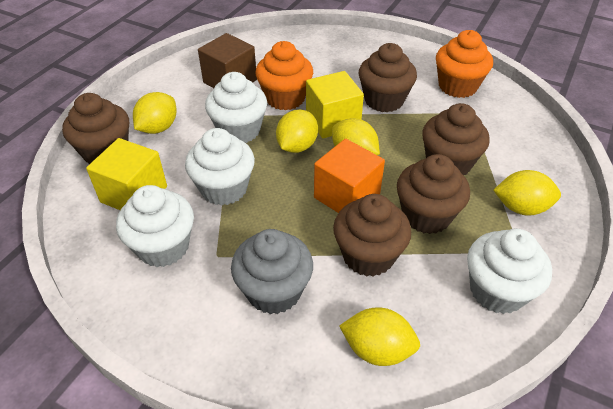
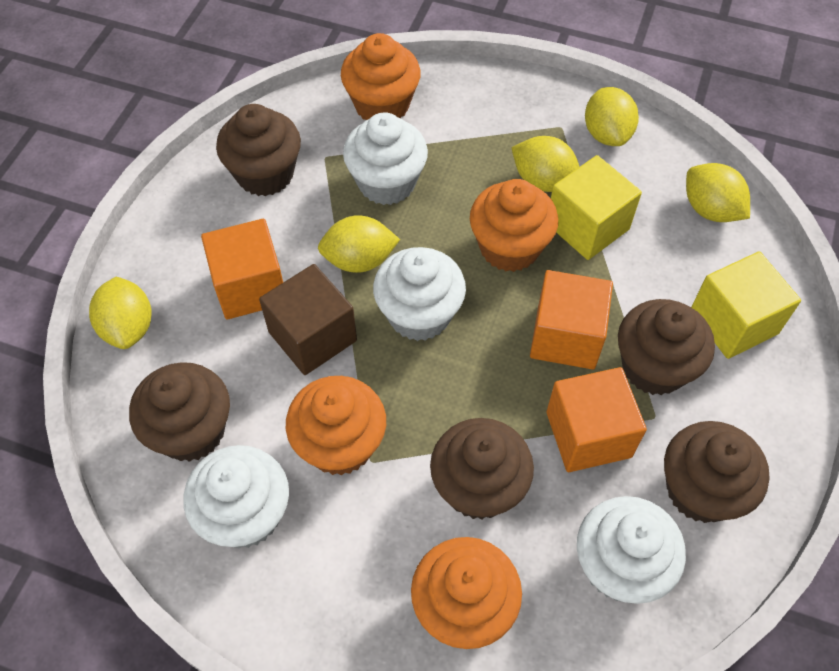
grey cupcake: [231,229,313,314] = 1 -> none = 0
orange cube: [314,139,385,213] = 1 -> [201,219,283,319] [530,270,613,370] [546,367,647,472] = 3
orange cupcake: [256,41,313,110] [436,30,493,98] = 2 -> [286,376,386,476] [341,33,421,120] [411,537,522,649] [470,179,558,272] = 4

